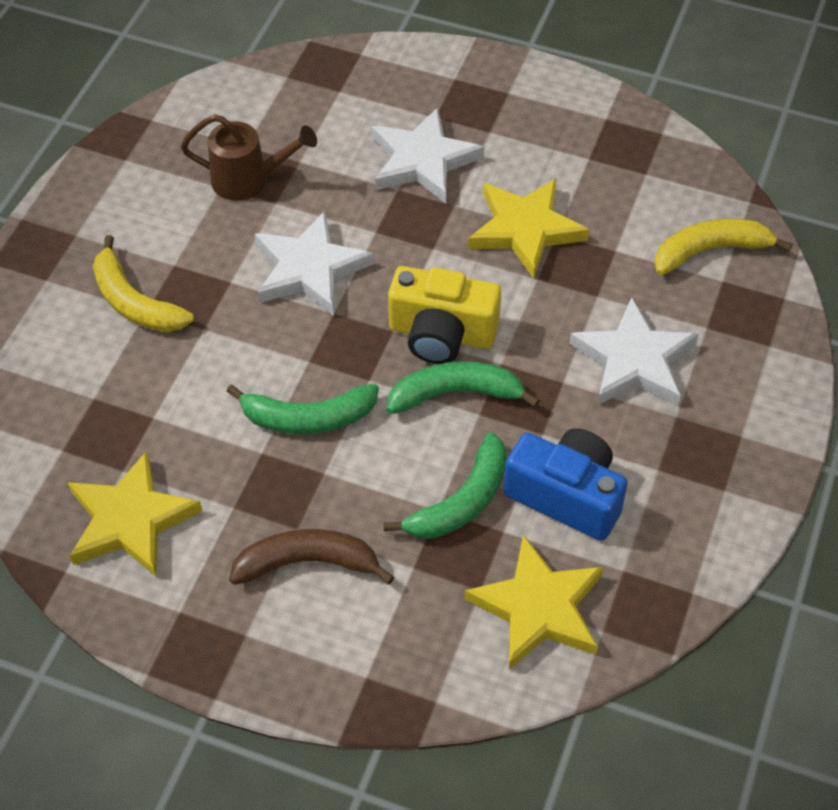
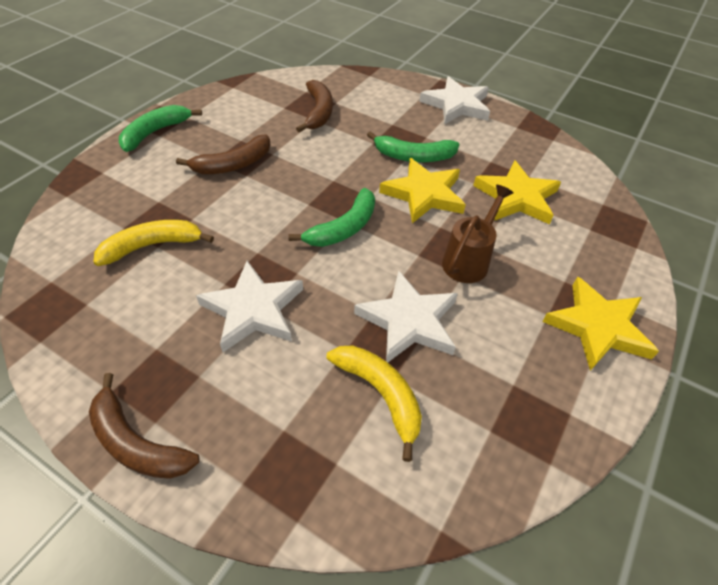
blue camera: [504,428,628,541] = 1 -> none = 0
brown banana: [229,529,394,585] = 1 -> [89,373,200,479] [176,134,270,174] [296,80,333,132] = 3
yellow camera: [388,266,501,364] = 1 -> none = 0

